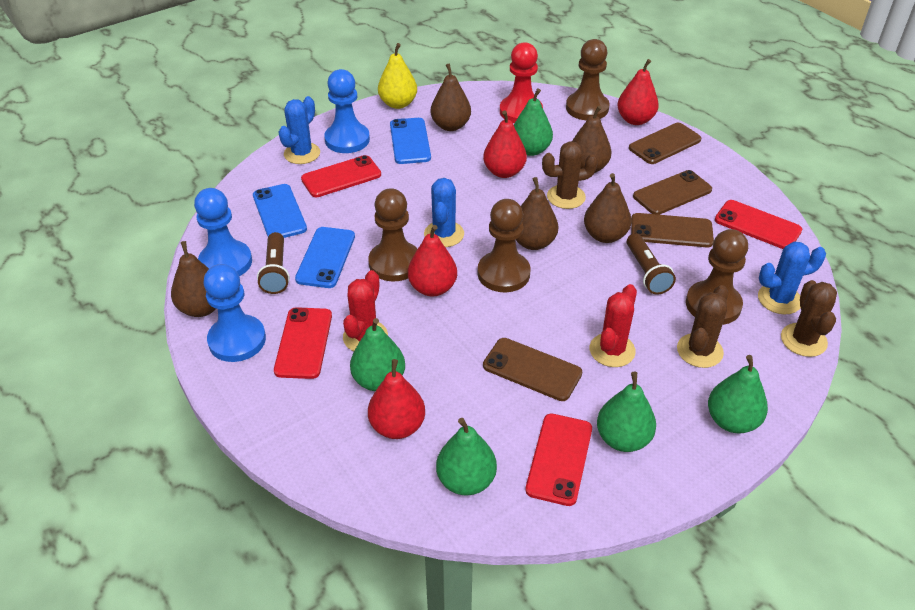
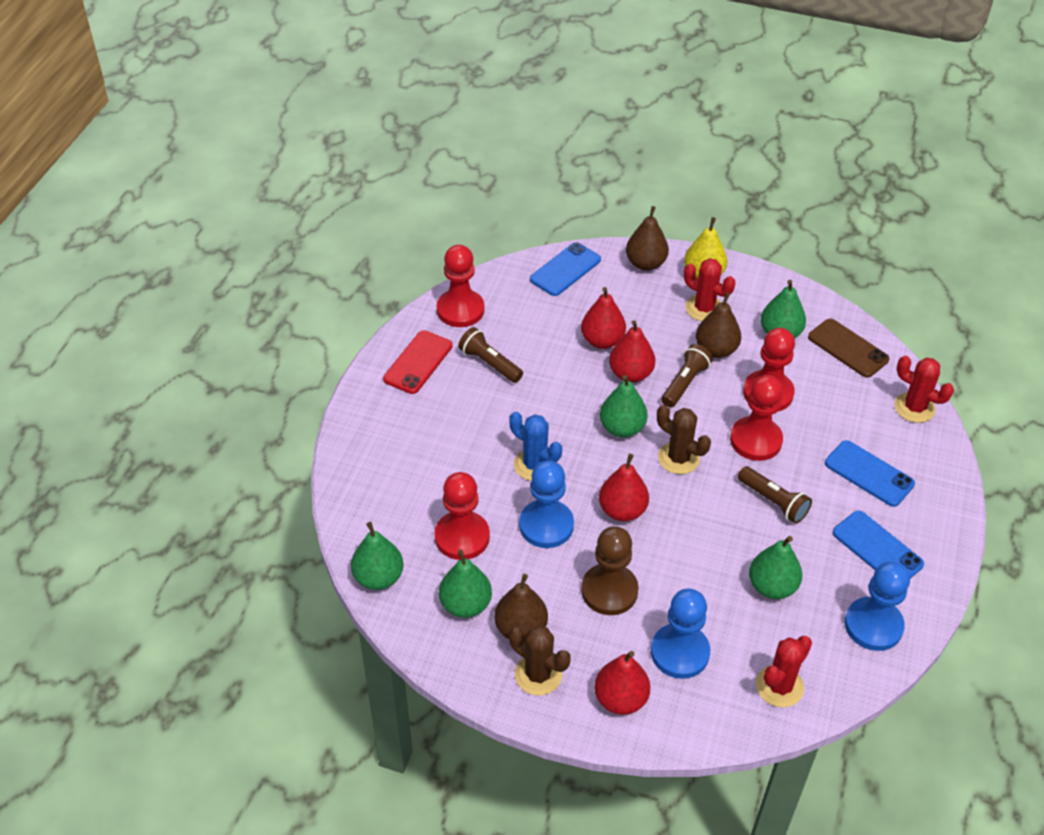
blue cactus: [279,96,320,164] [424,178,464,247] [758,242,826,314] = 3 -> [509,412,562,481] = 1
brown cactus: [542,141,598,209] [677,285,728,368] [781,280,837,357] = 3 -> [509,626,570,695] [657,405,711,474] = 2
brown flashlight: [257,232,290,294] [627,233,676,295] = 2 -> [458,327,523,383] [661,344,713,407] [738,466,812,524] = 3
brown pawn: [368,188,417,282] [478,199,530,292] [566,39,609,120] [686,229,748,325] = 4 -> [581,526,639,615] = 1
brown pear: [171,241,216,317] [431,64,471,131] [515,177,558,250] [572,106,612,173] [584,173,631,243] = 5 -> [494,574,548,641] [626,206,669,271] [696,292,741,358] = 3
brown phone: [483,338,582,401] [629,123,701,164] [631,213,714,247] [633,170,712,215] = 4 -> [808,319,889,378] = 1
red cactus: [343,270,388,351] [590,284,637,367] = 2 -> [684,258,735,321] [756,636,812,707] [895,356,954,423] = 3
red pawn: [500,42,543,123] = 1 -> [434,472,490,560] [437,245,484,327] [730,375,783,461] [743,328,795,411] = 4
red phone: [274,307,332,379] [301,155,381,197] [525,413,592,506] [715,200,802,249] = 4 -> [383,330,453,394] = 1

